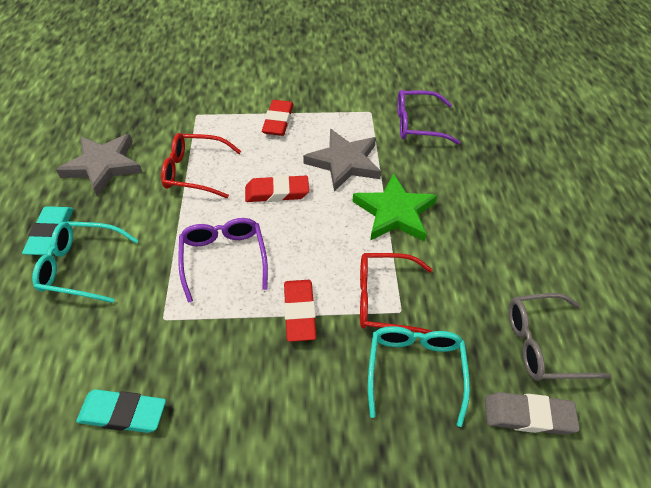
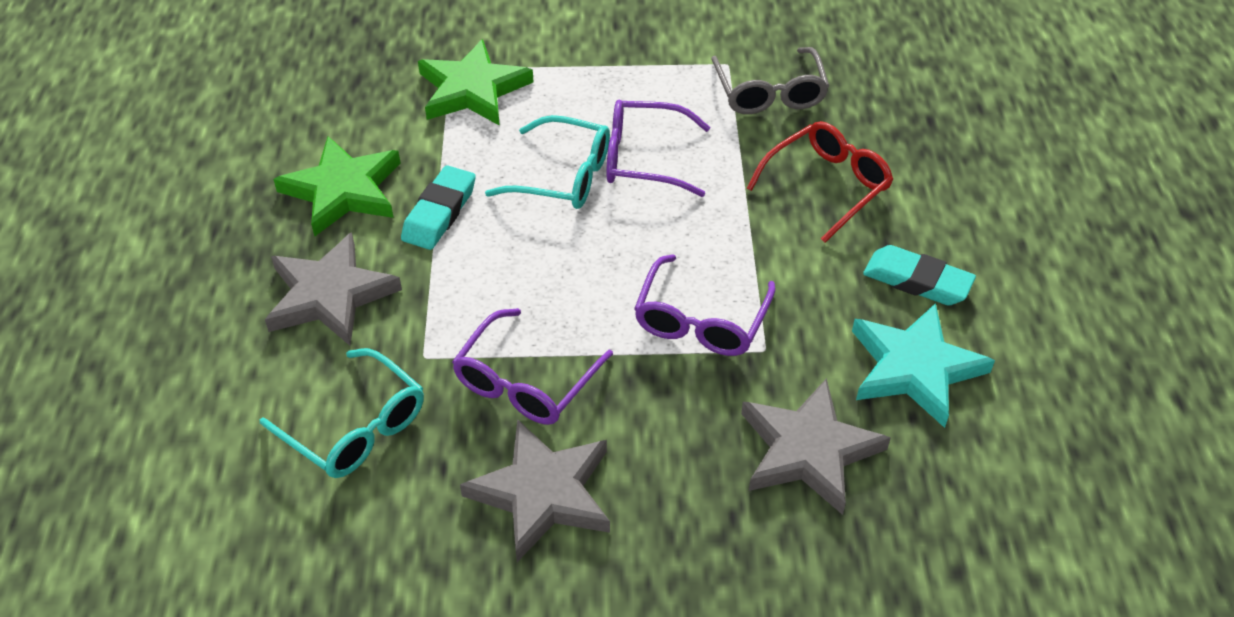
green star: [352,173,438,241] = 1 -> [273,136,401,237] [418,39,533,126] = 2
grey eraser: [485,392,580,435] = 1 -> none = 0
grey star: [56,134,143,196] [303,129,381,191] = 2 -> [265,232,402,346] [460,419,610,562] [741,378,891,515] = 3
purple glasses: [178,218,268,303] [397,90,461,145] = 2 -> [452,308,613,425] [606,100,710,197] [634,254,776,356] = 3
red eraser: [245,175,309,202] [262,100,294,136] [284,280,317,342] = 3 -> none = 0
red glasses: [161,133,241,198] [360,253,432,334] = 2 -> [747,121,893,243] = 1
turquoise star: none = 0 -> [852,303,995,428] = 1

